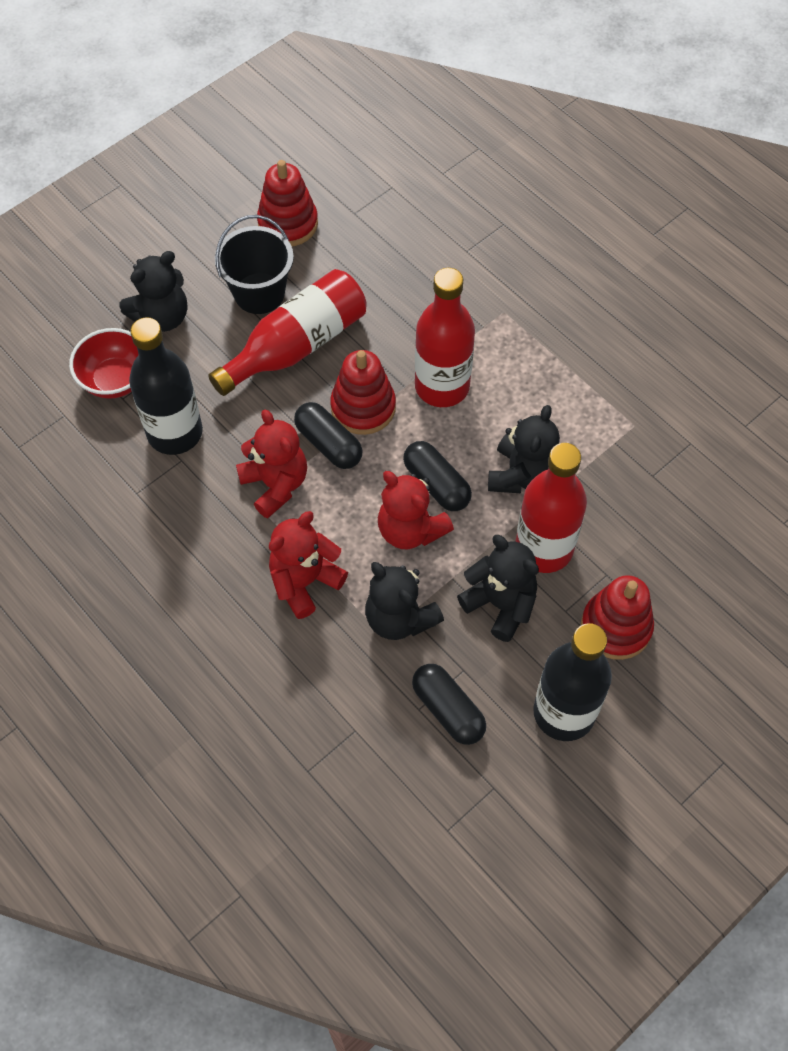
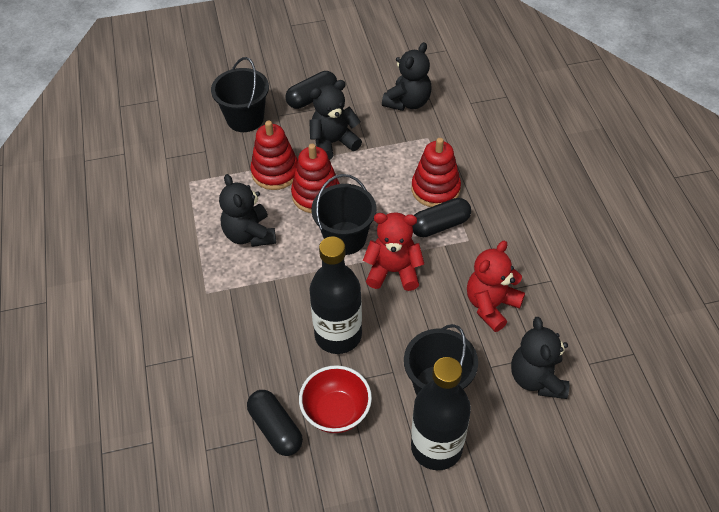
black bucket: [215,215,294,314] = 1 -> [211,57,269,132] [311,174,377,255] [404,324,478,395] = 3
red bottle: [208,269,367,396] [415,268,475,407] [515,443,587,573] = 3 -> none = 0
red teddy bear: [236,410,307,519] [269,511,348,619] [378,471,454,549] = 3 -> [363,212,424,291] [467,241,525,332] = 2

